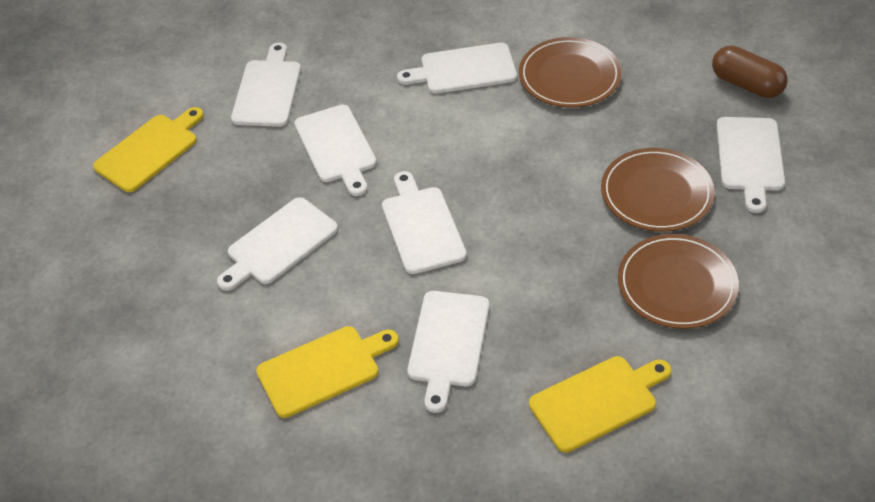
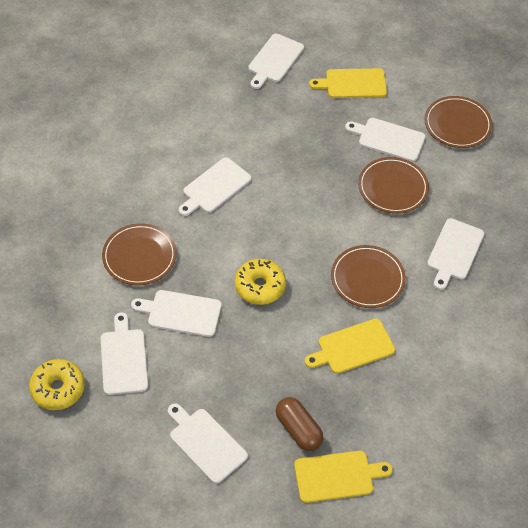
brown plate: [519,37,622,108] [601,148,715,232] [618,234,739,329] = 3 -> [102,223,177,285] [331,245,406,308] [358,157,429,214] [425,96,492,148] = 4
yellow donut: none = 0 -> [29,359,85,410] [235,259,286,305] = 2

